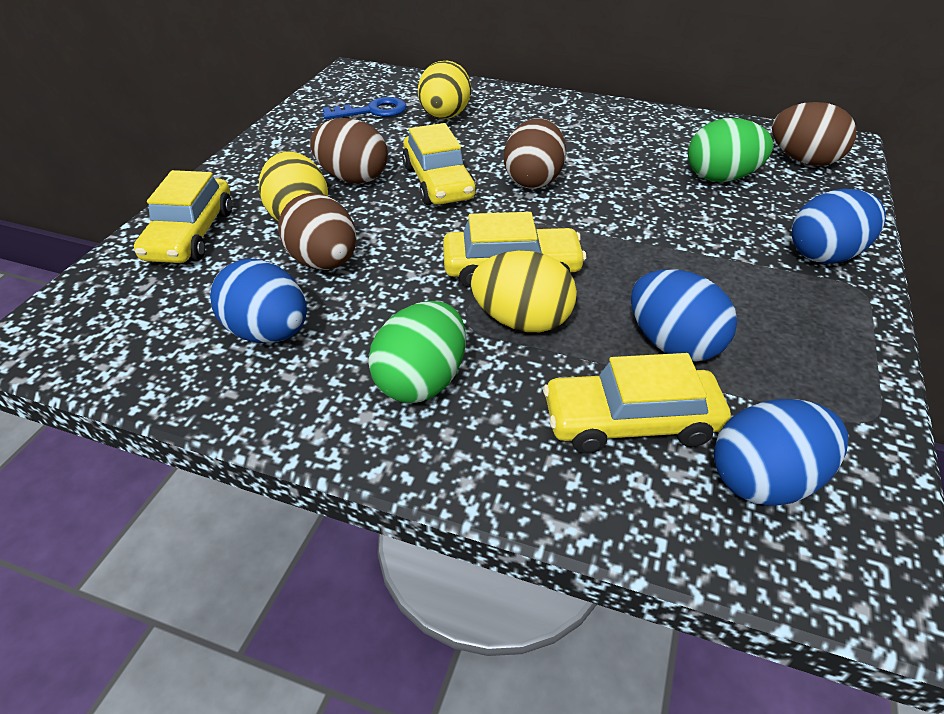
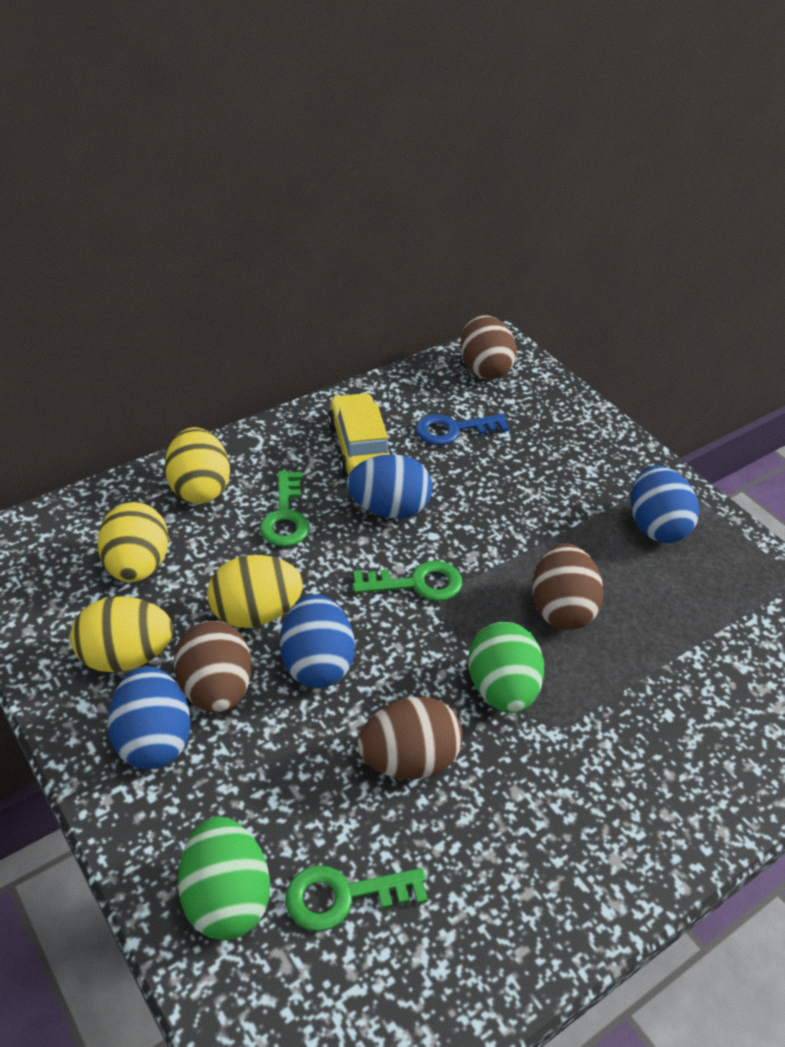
green key: none = 0 -> [260,471,310,547] [286,865,428,931] [352,561,462,601] = 3
yellow car: [134,170,232,263] [402,123,476,205] [443,212,586,288] [543,353,731,454] = 4 -> [328,393,393,477] = 1
yellow egg: [259,151,328,221] [418,61,471,119] [471,251,577,332] = 3 -> [70,597,173,672] [97,502,169,582] [165,427,230,504] [207,555,303,628] = 4

